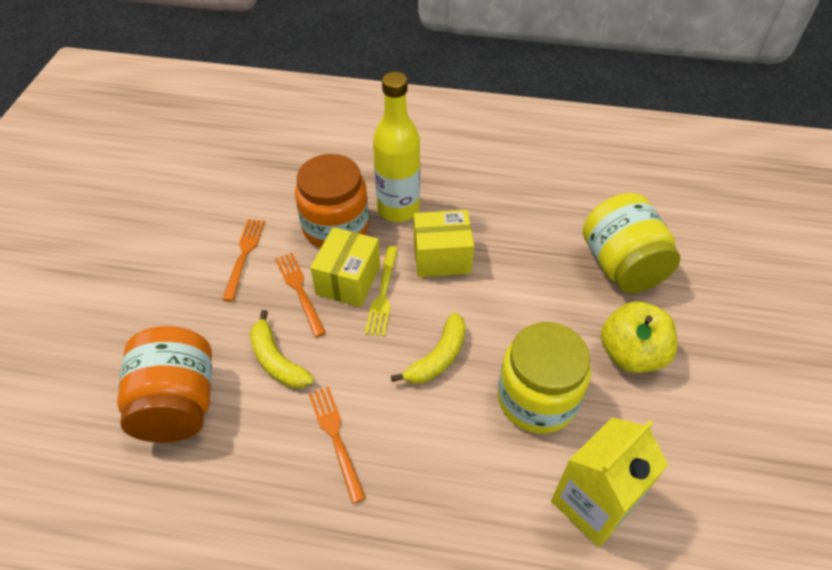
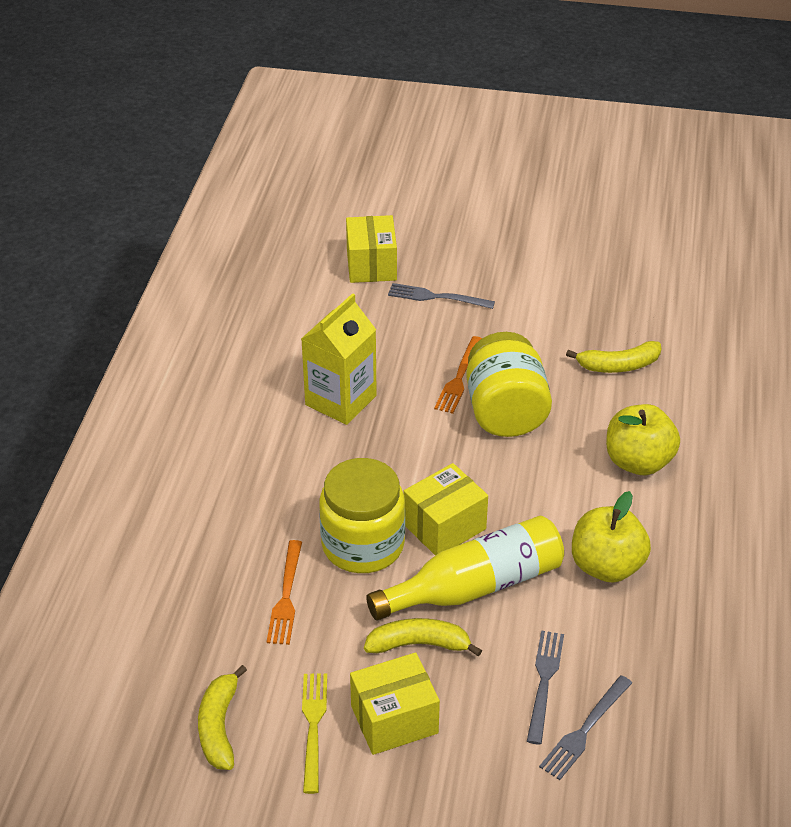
grey fork: none = 0 -> [388,283,495,309] [527,630,564,745] [539,675,632,780] = 3
orange fork: [222,219,265,302] [275,253,326,337] [309,387,366,504] = 3 -> [267,540,302,645] [434,336,482,414] = 2
orange jar: [117,326,212,442] [295,154,369,248] = 2 -> none = 0
yellow apple: [601,301,677,373] = 1 -> [572,491,651,583] [606,404,680,475] = 2
yellow banana: [250,310,314,388] [391,312,466,384] = 2 -> [198,665,247,770] [364,618,482,656] [566,341,661,373] = 3
yellow box: [310,227,380,307] [414,210,474,277] = 2 -> [346,215,397,283] [350,652,440,755] [404,463,488,555] = 3

